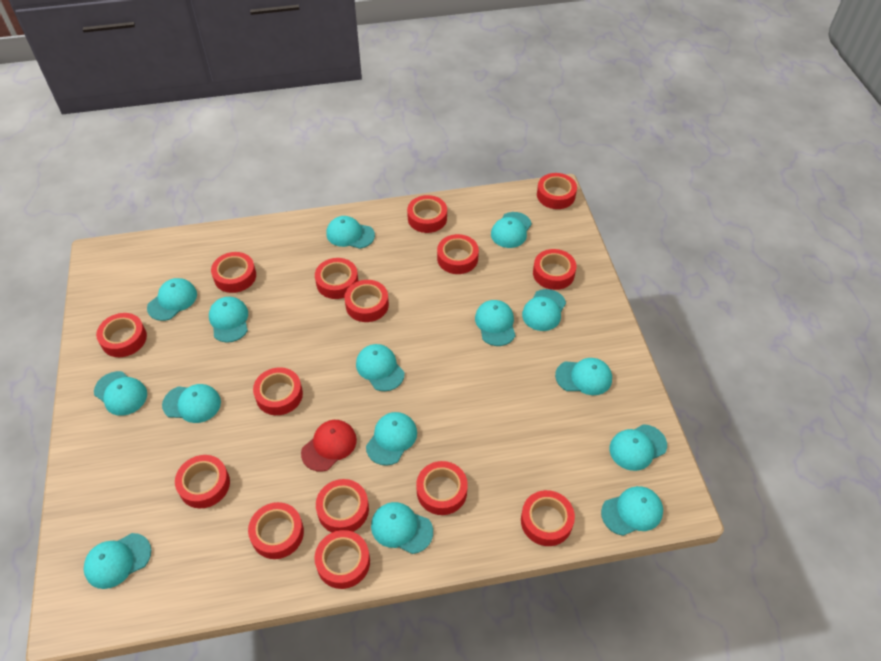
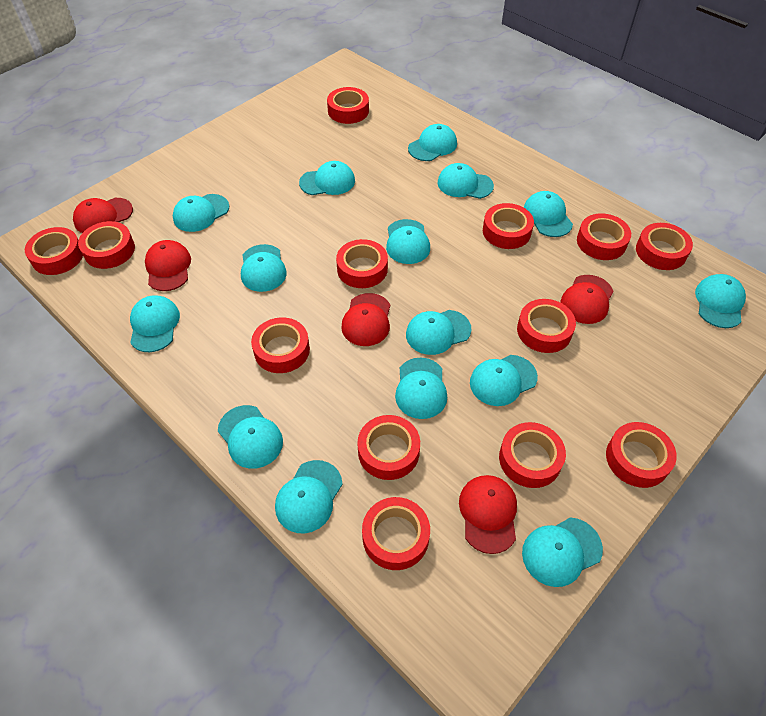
red cap: [301,420,357,472] = 1 -> [73,198,133,233] [145,240,191,291] [341,293,390,346] [459,475,517,554] [561,275,614,324] = 5
red tape: [96,313,147,357] [175,455,230,508] [211,252,256,293] [248,502,304,559] [253,367,303,415] [314,530,370,589] [315,258,358,299] [316,479,369,532] [344,280,389,322] [407,195,447,233] [416,461,468,515] [437,234,479,274] [521,490,575,546] [533,249,576,290] [537,173,577,209] = 15 -> [25,227,83,275] [78,221,135,269] [251,317,310,373] [327,87,369,124] [336,239,388,288] [357,415,420,480] [362,497,430,570] [483,203,534,249] [499,422,566,488] [517,299,576,353] [577,213,631,260] [606,422,677,488] [636,223,693,270] = 13

